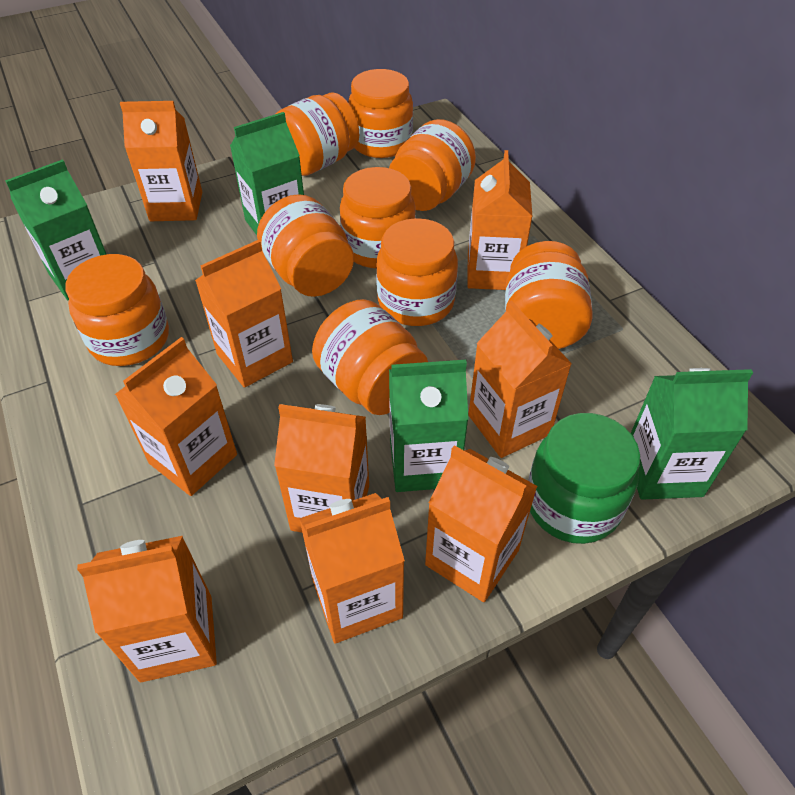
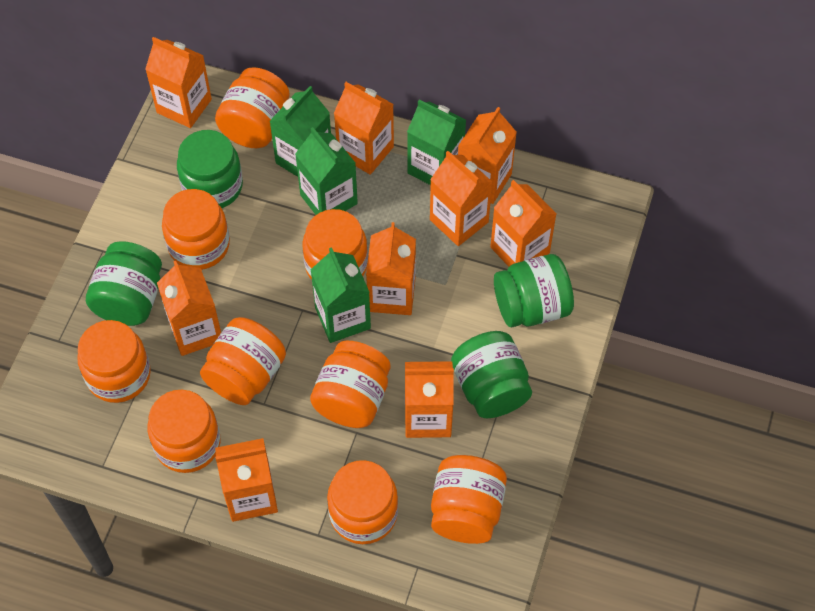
green jar: [528,413,640,544] = 1 -> [86,241,162,326] [177,130,243,208] [451,331,532,418] [494,254,574,327] = 4

